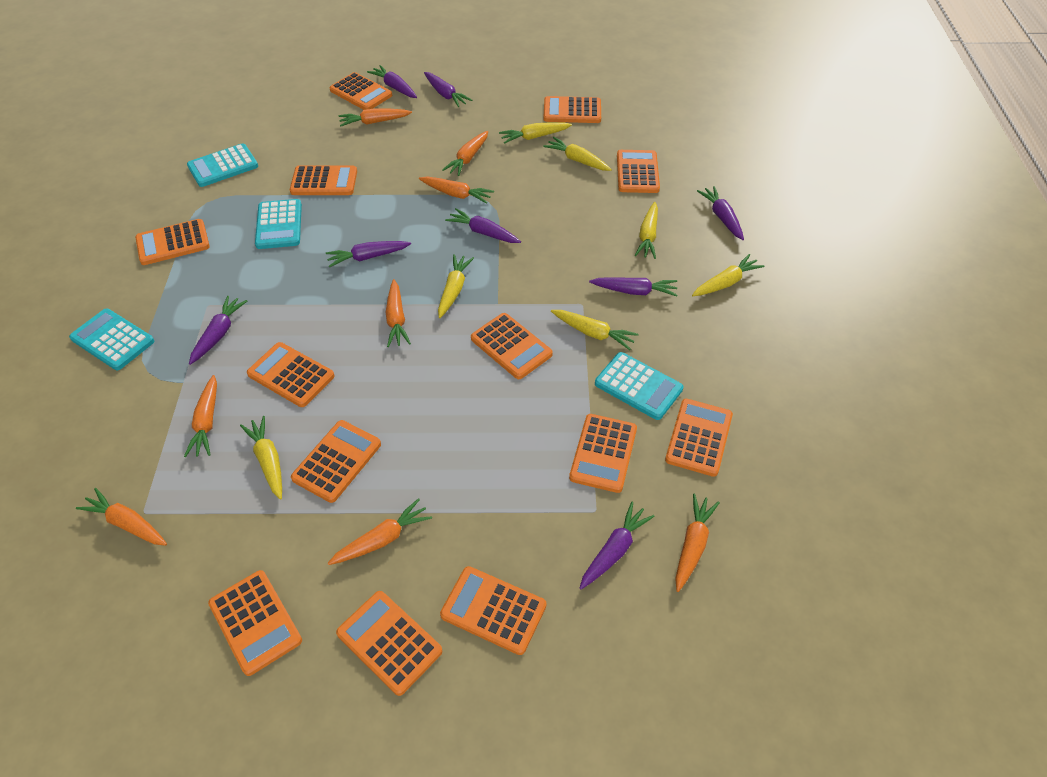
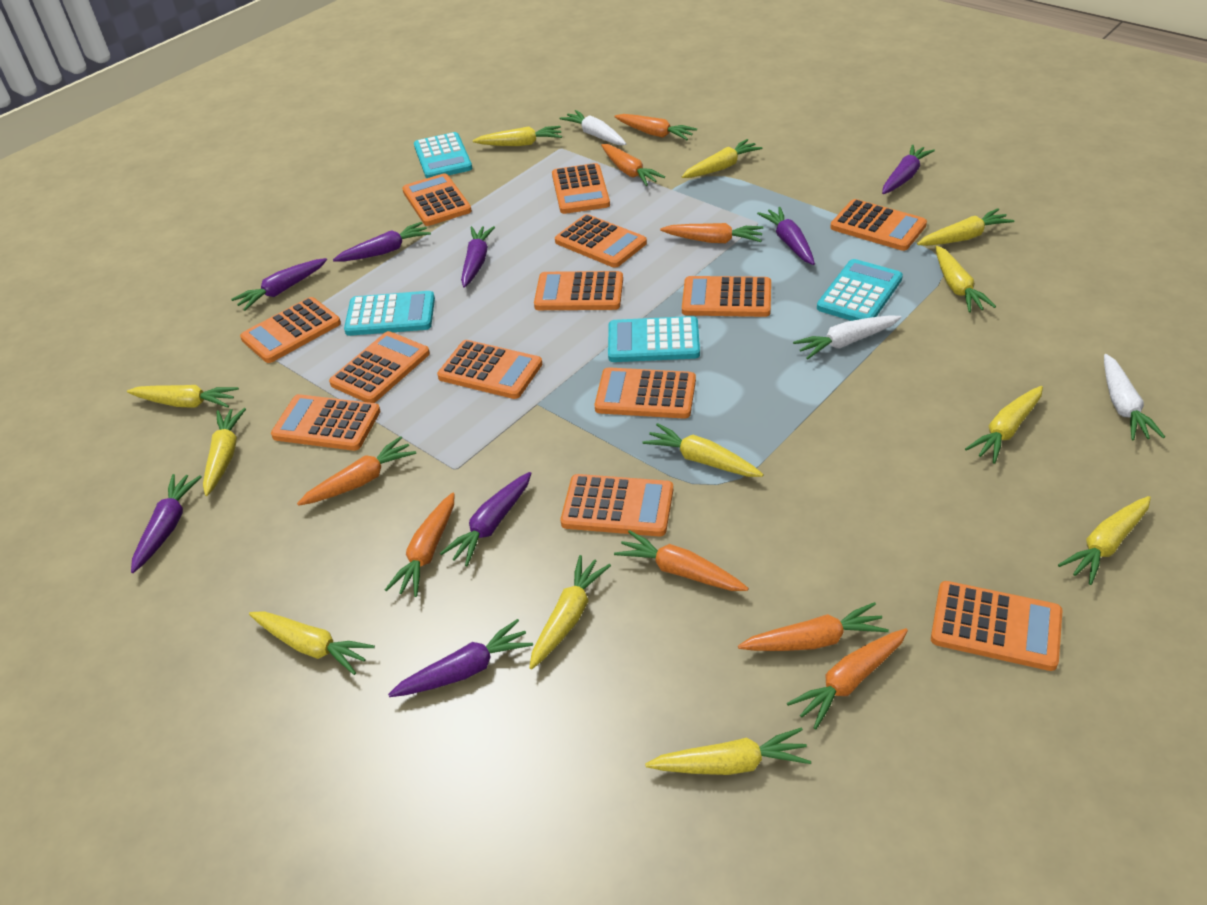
white carrot: none = 0 -> [560,110,626,145] [793,316,901,359] [1104,354,1165,440] = 3
yellow carrot: [240,416,282,500] [438,254,474,318] [499,122,572,144] [543,137,612,171] [551,310,638,350] [634,202,658,259] [692,254,764,296] = 7 -> [127,385,239,408] [203,408,246,496] [249,611,375,675] [473,126,562,146] [529,555,611,669] [642,423,763,477] [645,727,811,775] [682,139,763,178] [917,208,1014,246] [935,246,996,313] [965,386,1043,464] [1058,496,1151,585] = 12

